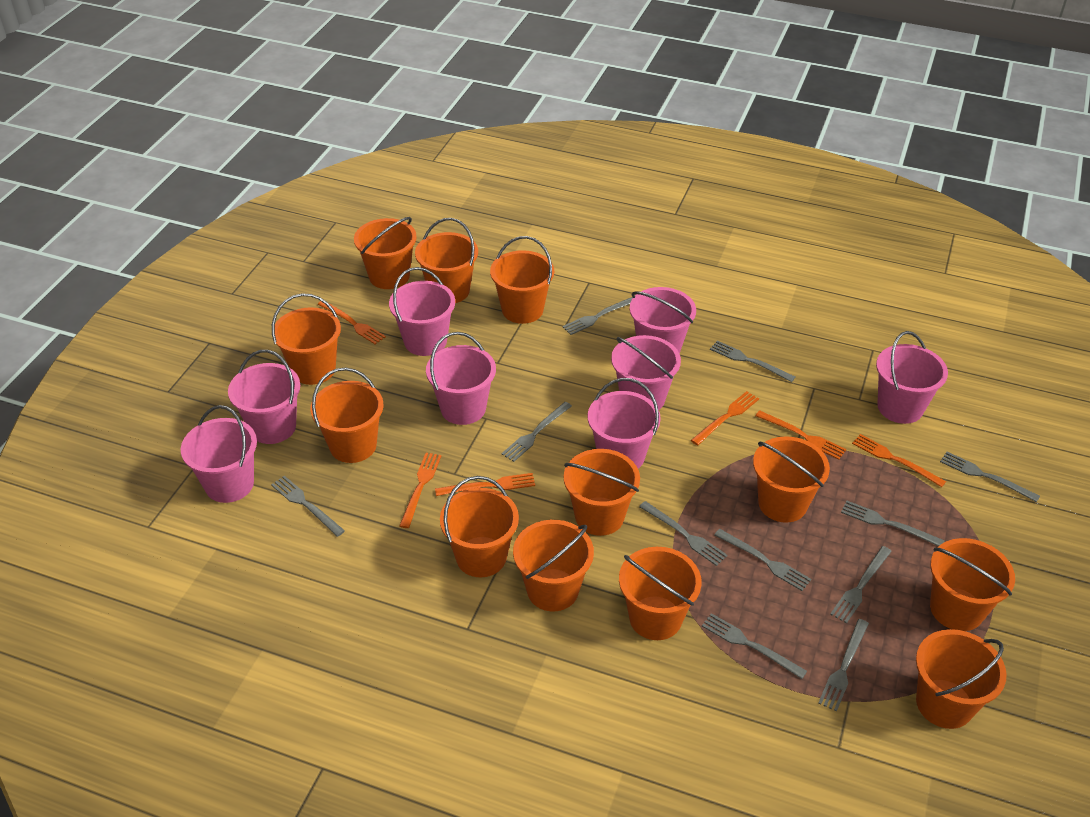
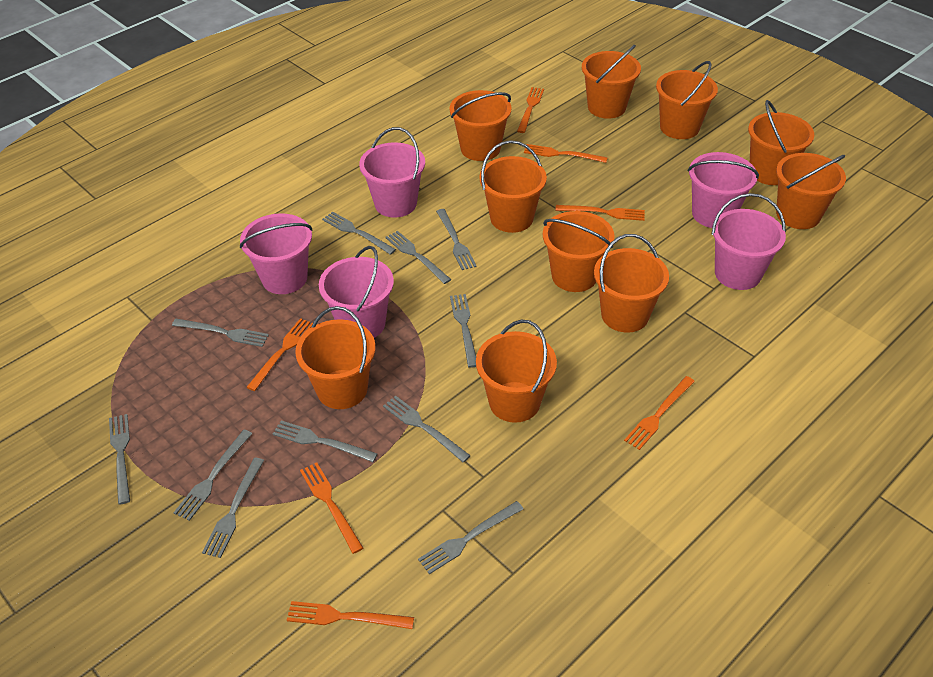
orange bucket: [272,293,341,385] [311,368,383,463] [354,217,417,289] [415,218,478,303] [440,476,519,577] [490,236,554,324] [513,520,594,611] [564,449,640,536] [619,547,702,640] [753,436,830,523] [916,629,1007,729] [930,538,1015,631] = 12 -> [295,306,376,409] [449,90,512,161] [476,320,557,423] [479,140,547,233] [543,211,615,292] [582,45,641,119] [594,234,669,333] [656,61,718,139] [748,100,814,185] [776,153,846,229] = 10
orange fork: [317,301,386,344] [399,453,441,528] [435,473,535,496] [691,391,759,445] [755,410,846,460] [852,434,946,487] = 6 -> [246,318,313,391] [287,601,414,629] [300,462,363,554] [517,87,544,133] [524,144,608,163] [555,205,645,221] [624,376,695,450] = 7
pink bucket: [181,405,257,503] [228,350,300,444] [389,267,455,356] [426,332,496,425] [588,378,661,469] [611,335,681,410] [630,287,696,354] [876,331,948,424] = 8 -> [240,213,312,294] [319,246,394,338] [359,127,425,218] [688,152,759,228] [711,193,786,290] = 5

